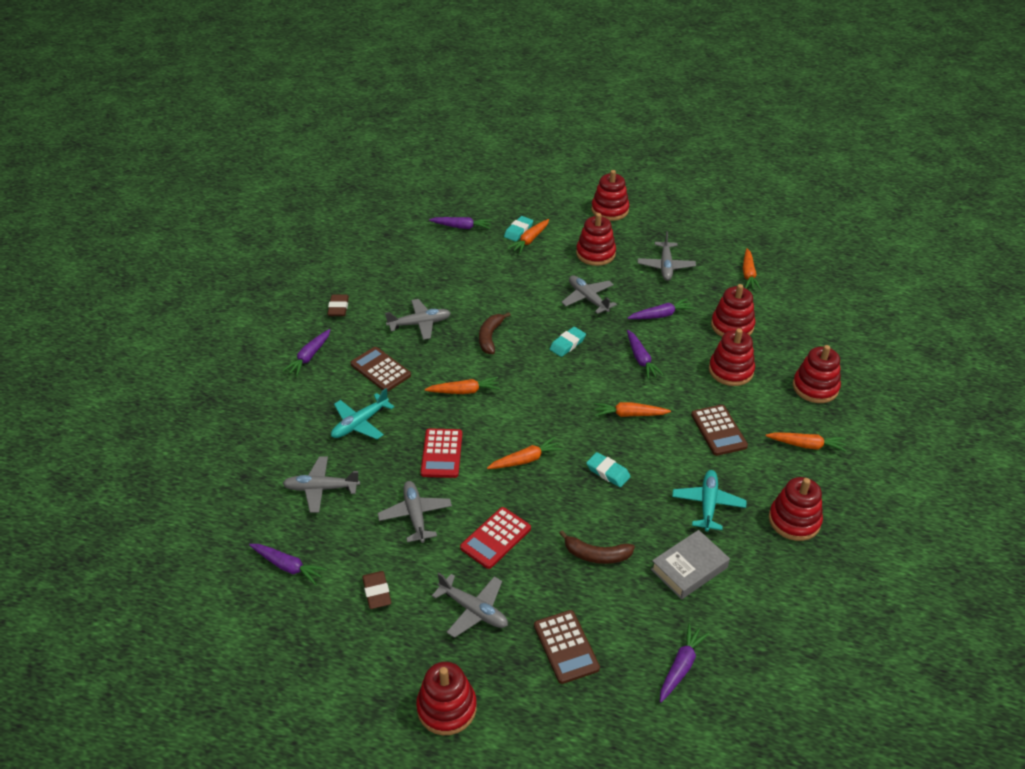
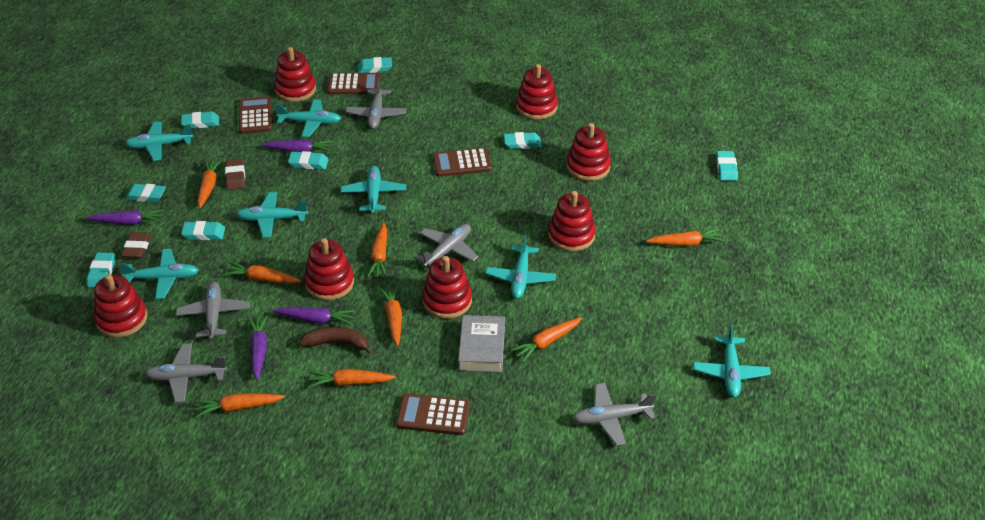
brown banana: [479,312,511,354] [559,530,635,564] = 2 -> [300,327,373,355] = 1
brown calculator: [351,347,411,392] [534,610,600,684] [691,405,748,456] = 3 -> [239,97,272,134] [327,73,381,94] [396,393,470,435] [433,148,492,177] = 4
grey plane: [283,456,360,513] [378,481,452,543] [385,299,451,340] [432,573,508,638] [561,276,617,314] [638,231,696,281] = 6 -> [145,343,227,403] [176,282,250,339] [346,78,406,129] [415,224,478,267] [572,383,656,446] = 5
orange carrot: [425,377,500,394] [487,437,563,469] [508,219,549,254] [594,402,671,417] [743,248,761,290] [766,432,847,452] = 6 -> [195,393,285,418] [198,159,222,208] [223,262,302,284] [308,369,396,388] [367,222,387,277] [379,285,402,346] [511,317,582,362] [646,229,724,246] = 8
purple carrot: [249,544,327,585] [282,329,331,376] [429,217,492,229] [627,330,664,379] [628,298,694,319] [660,624,709,703] = 6 -> [86,209,164,225] [248,315,268,380] [261,140,333,152] [273,307,355,325] = 4
red calculator: [421,428,462,478] [460,507,531,569] = 2 -> none = 0
turquoise eraser: [504,216,533,242] [549,327,586,357] [586,452,631,487] = 3 -> [87,253,115,287] [125,184,166,202] [181,111,219,129] [181,221,225,240] [288,151,329,169] [358,57,392,73] [504,132,542,149] [716,151,738,181] = 8
turquoise plane: [331,388,394,439] [672,470,747,532] = 2 -> [119,249,199,299] [125,121,193,161] [236,192,308,238] [275,99,341,137] [341,166,406,213] [486,235,556,299] [693,324,771,398] = 7

